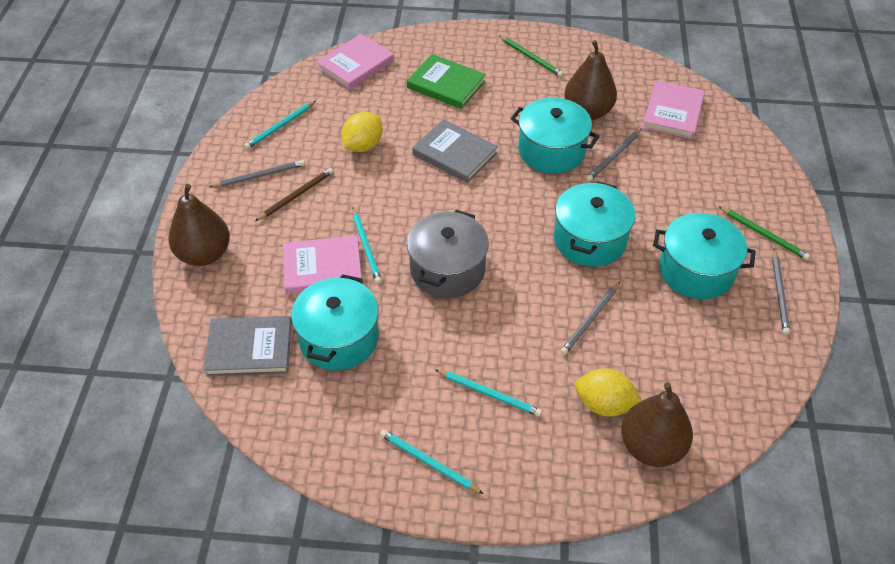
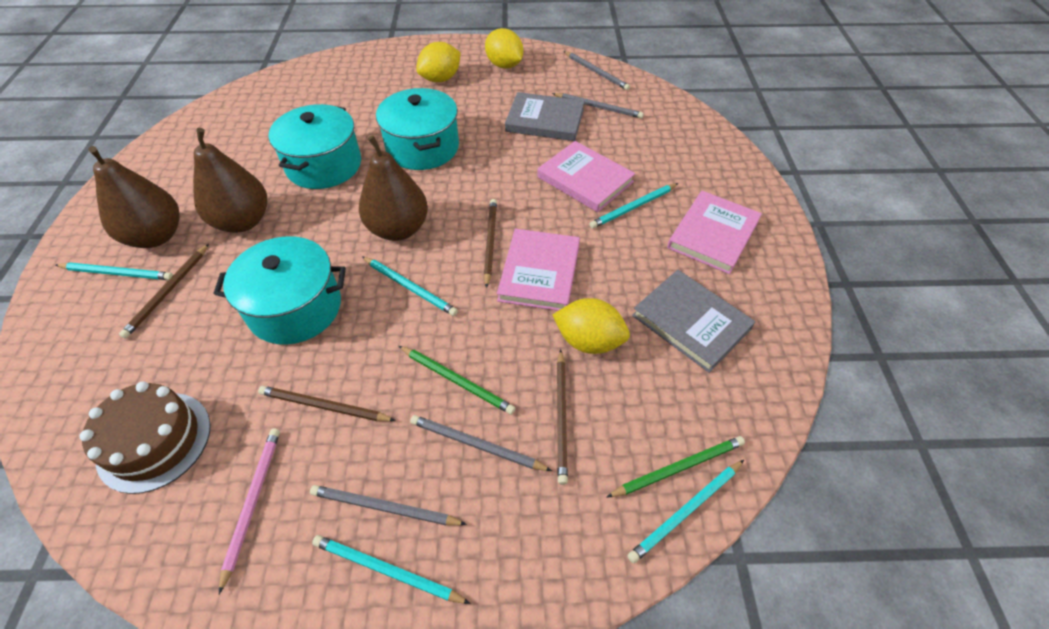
brown cake: none = 0 -> [80,381,211,494] = 1
brown pencil: [255,168,333,221] = 1 -> [119,244,209,339] [258,386,396,421] [484,199,497,288] [557,350,568,485] = 4
green book: [407,54,486,109] = 1 -> none = 0
grey pot: [407,210,489,298] = 1 -> none = 0
pink pencil: none = 0 -> [219,429,280,594] = 1
turquoise pencil: [244,101,315,149] [352,208,382,284] [380,429,484,494] [435,369,542,417] = 4 -> [56,262,173,280] [312,535,471,604] [362,256,458,316] [590,183,679,229] [627,460,744,563] = 5
turquoise pot: [291,274,379,370] [511,98,599,173] [554,181,635,267] [653,213,756,299] = 4 -> [214,236,346,345] [269,104,361,189] [376,88,459,170] = 3
yellow lemon: [342,112,383,152] [575,368,642,417] = 2 -> [416,42,461,82] [485,28,523,69] [553,298,630,354] = 3

